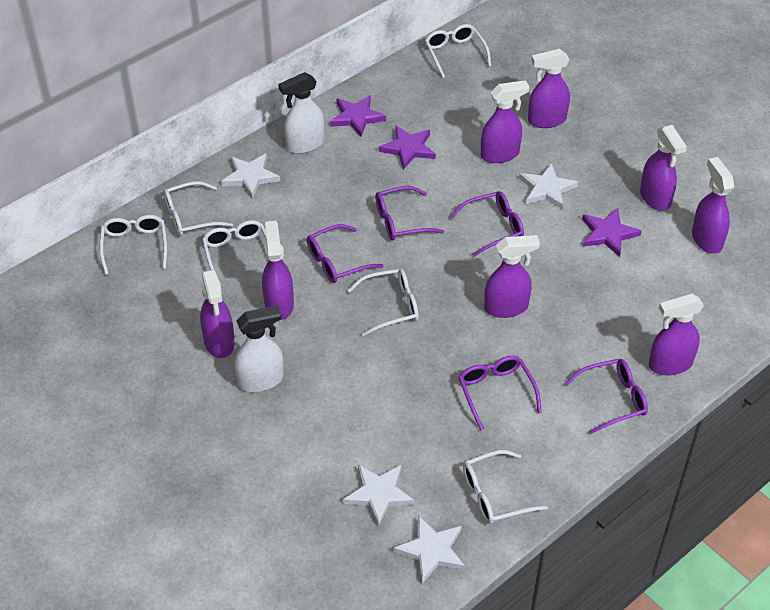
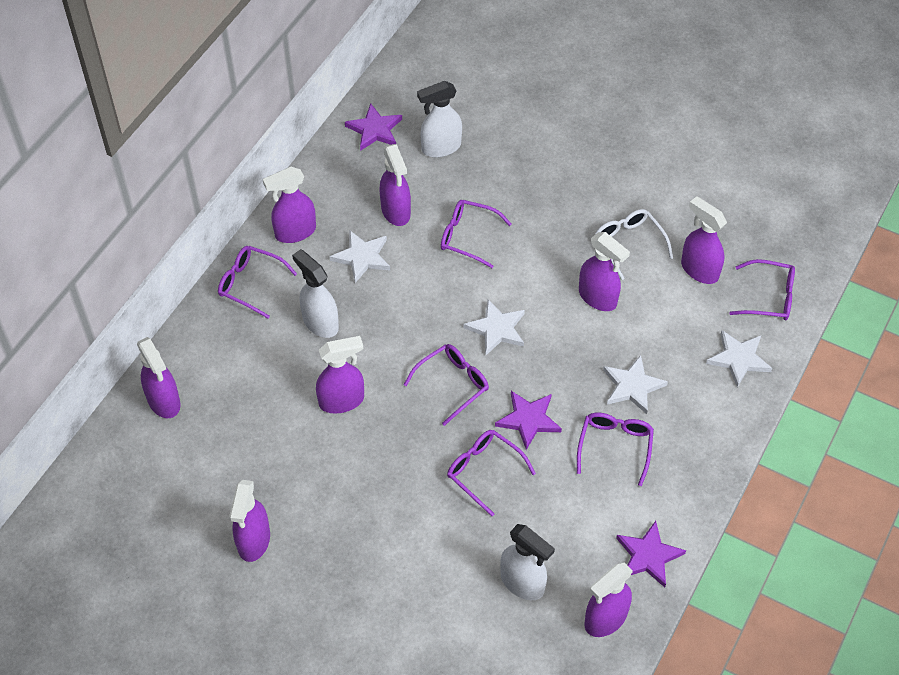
purple glasses: [307,224,384,283] [375,186,444,241] [450,191,524,257] [458,356,542,430] [564,359,648,434] = 5 -> [218,246,297,319] [404,344,489,426] [441,200,512,268] [447,430,536,516] [577,412,654,486] [729,259,795,320] = 6
white glasses: [100,215,167,275] [163,181,233,236] [202,220,267,285] [347,268,419,336] [425,24,491,78] [463,450,548,524] = 6 -> [595,209,673,280] = 1
white spray bottle: [234,305,284,392] [278,72,324,154] = 2 -> [292,249,339,338] [417,81,462,157] [500,524,555,600] = 3

